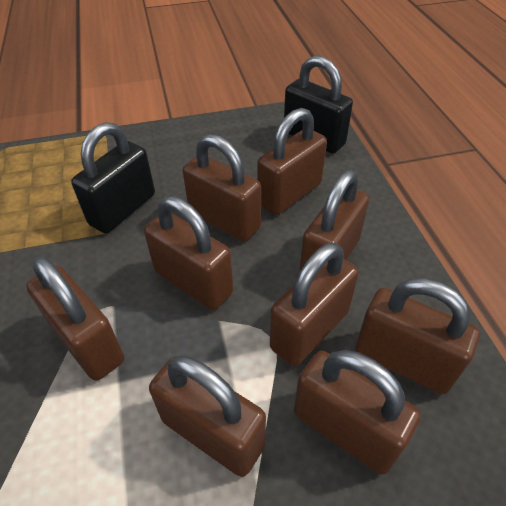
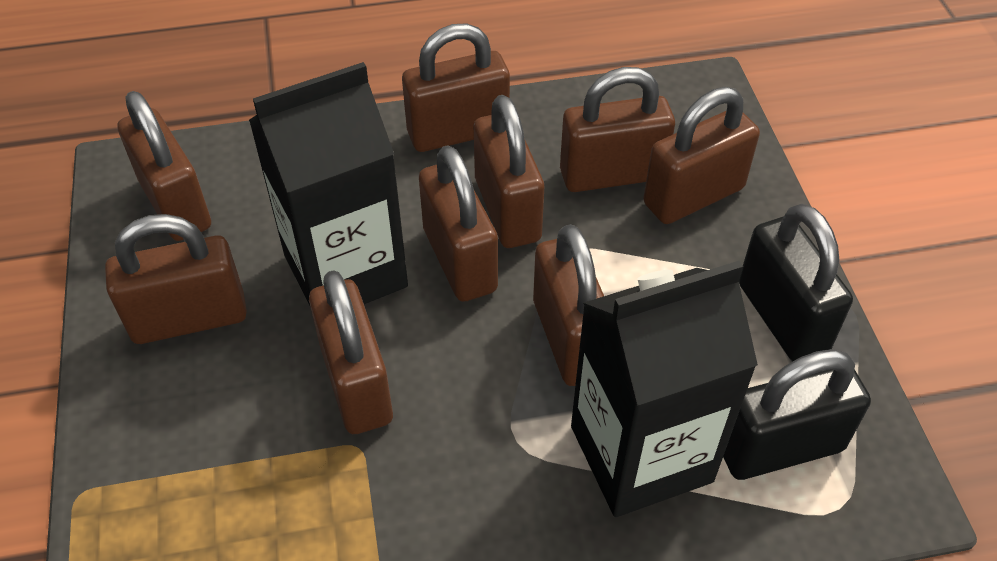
black carton: none = 0 -> [249,62,408,305] [571,261,758,517] = 2

